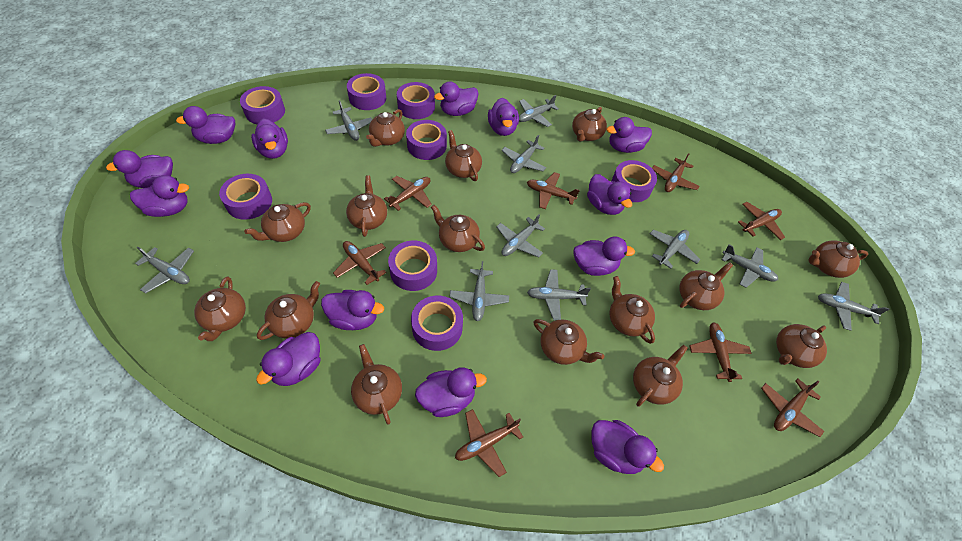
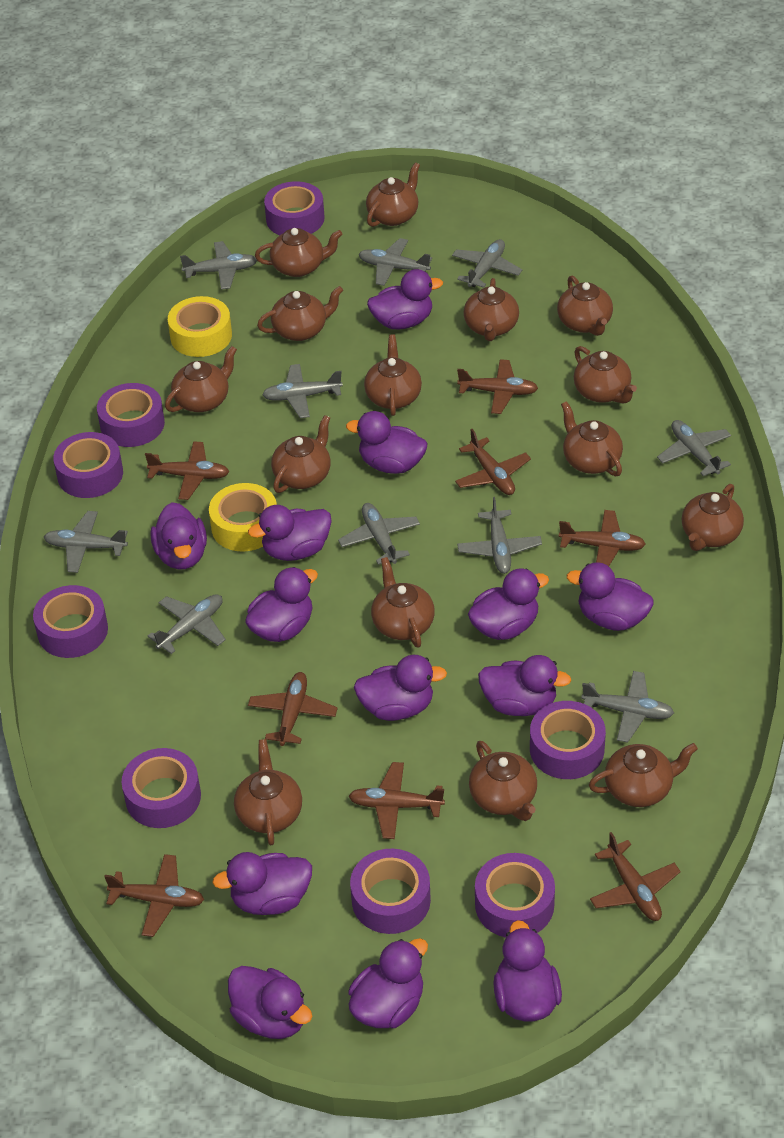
yellow tape: none = 0 -> [168,296,232,357] [209,483,277,552] = 2

